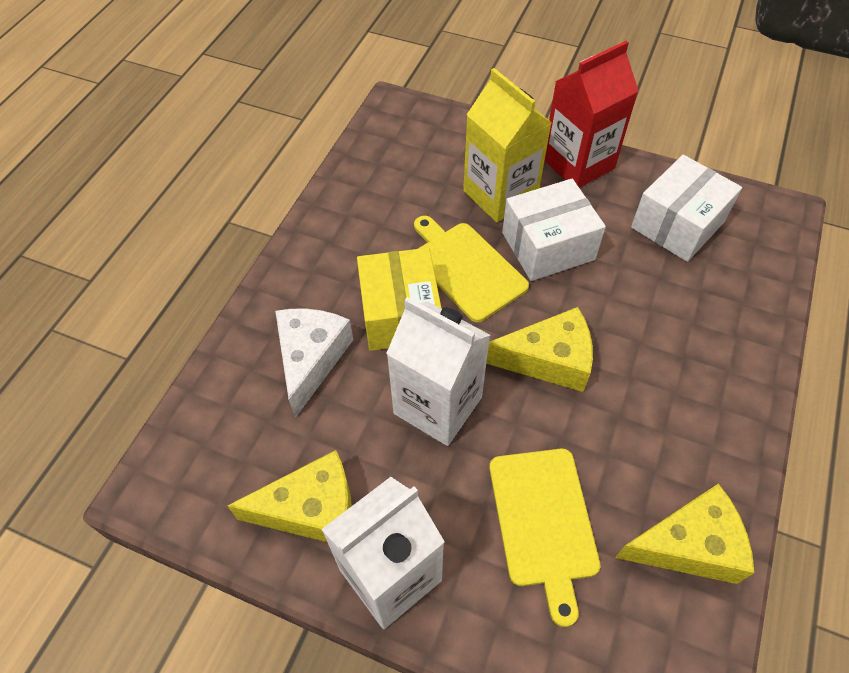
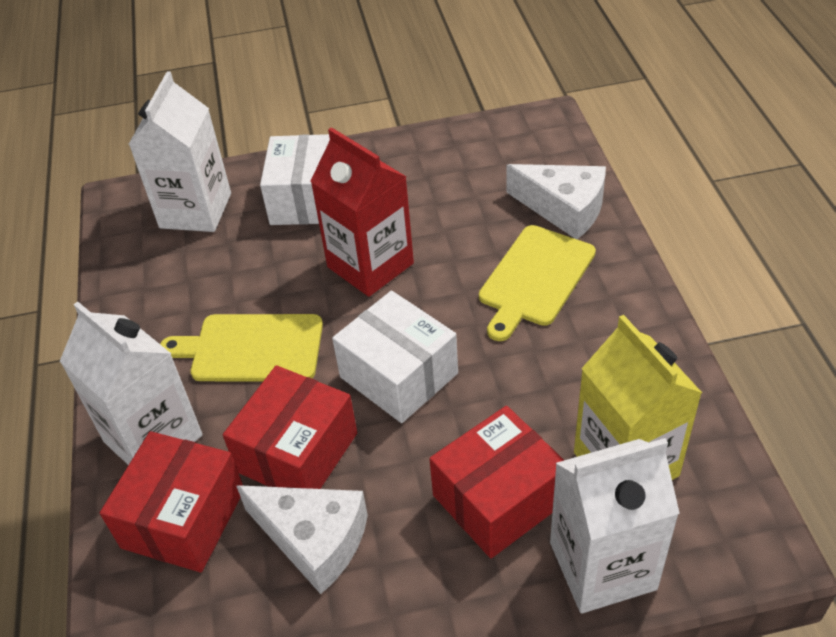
red box: none = 0 -> [100,431,243,573] [223,365,357,489] [429,406,564,558] = 3
white carton: [321,477,445,629] [386,297,490,446] = 2 -> [60,302,203,465] [129,72,231,232] [550,438,680,613] = 3
white cheese: [275,309,353,418] = 1 -> [236,485,368,594] [506,164,606,239] = 2
yellow box: [357,248,442,351] = 1 -> none = 0
yellow cheese: [228,450,352,542] [486,307,593,392] [615,483,754,584] = 3 -> none = 0

